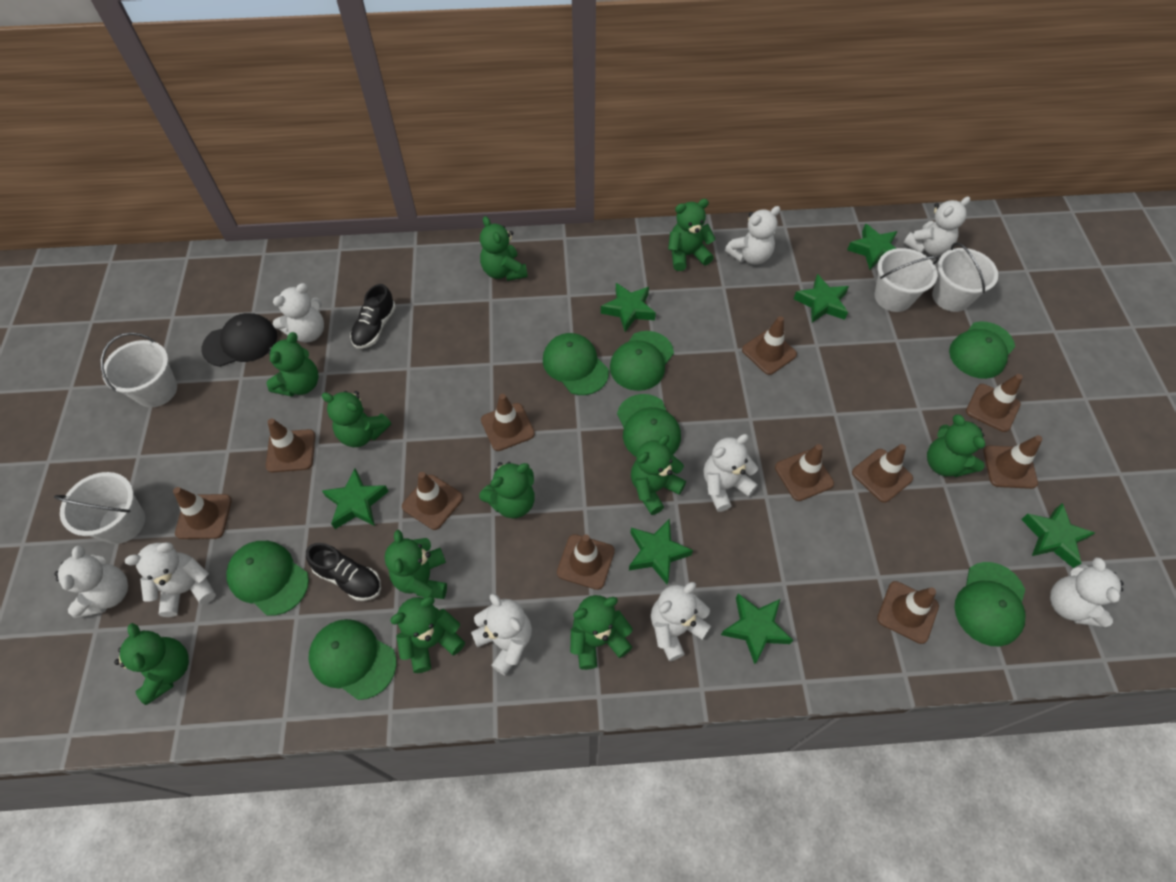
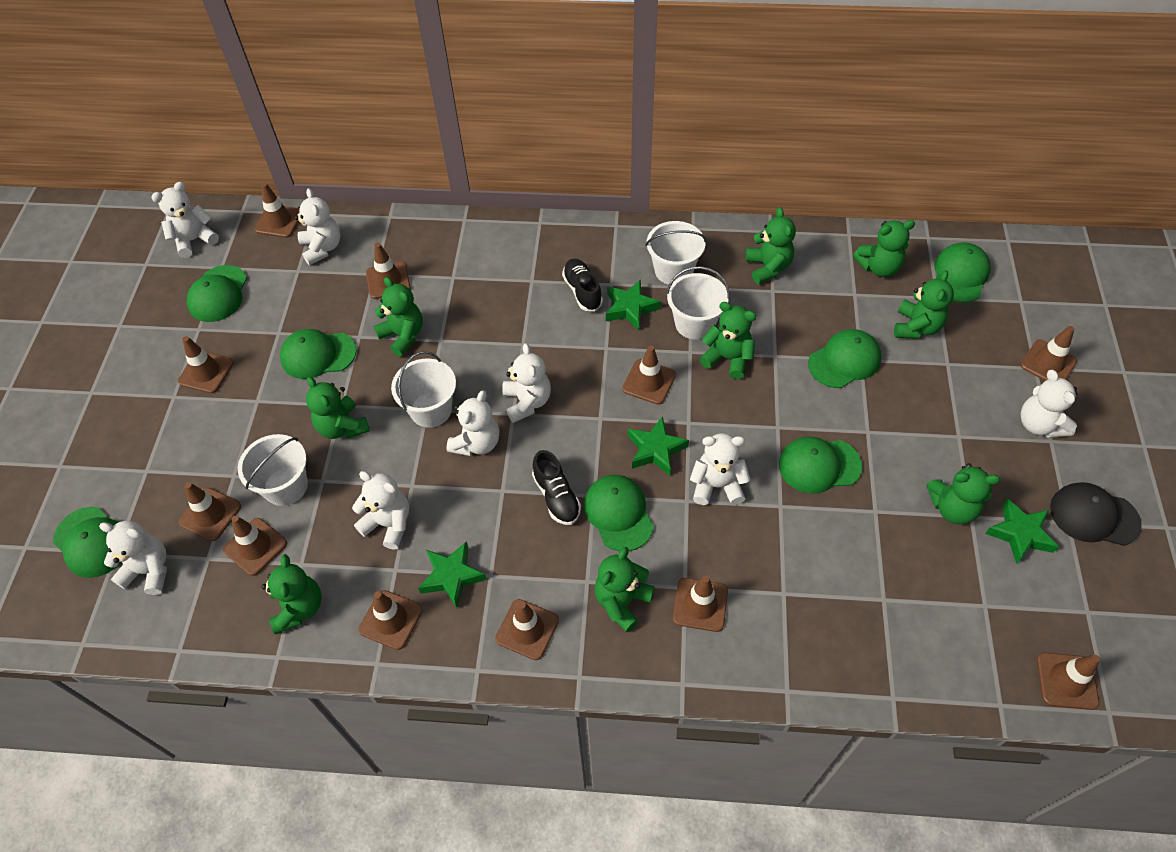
green star: [322,469,389,529] [601,283,656,332] [629,519,693,584] [721,594,793,664] [794,274,849,323] [847,224,897,270] [1021,503,1095,568] = 7 -> [418,541,487,608] [606,279,660,331] [628,416,689,475] [985,498,1059,564] = 4
green teddy bear: [114,623,189,705] [266,332,319,396] [321,391,391,447] [384,530,447,599] [390,596,465,673] [479,462,535,518] [480,216,528,281] [570,595,633,670] [631,435,686,515] [668,199,716,271] [927,415,985,477] = 11 -> [261,554,322,634] [306,377,370,439] [373,277,423,357] [594,547,655,632] [700,302,756,379] [745,207,796,284] [853,220,915,277] [894,270,954,339] [926,463,1000,524] = 9
white teddy bear: [54,545,128,618] [125,542,216,617] [273,283,324,343] [471,594,532,676] [651,582,711,661] [703,434,758,512] [725,206,781,265] [903,197,970,256] [1050,557,1124,627] = 9 -> [99,521,167,595] [151,182,219,258] [295,188,340,265] [352,471,409,550] [446,390,499,456] [502,343,551,423] [690,433,751,505] [1021,370,1078,438] = 8

